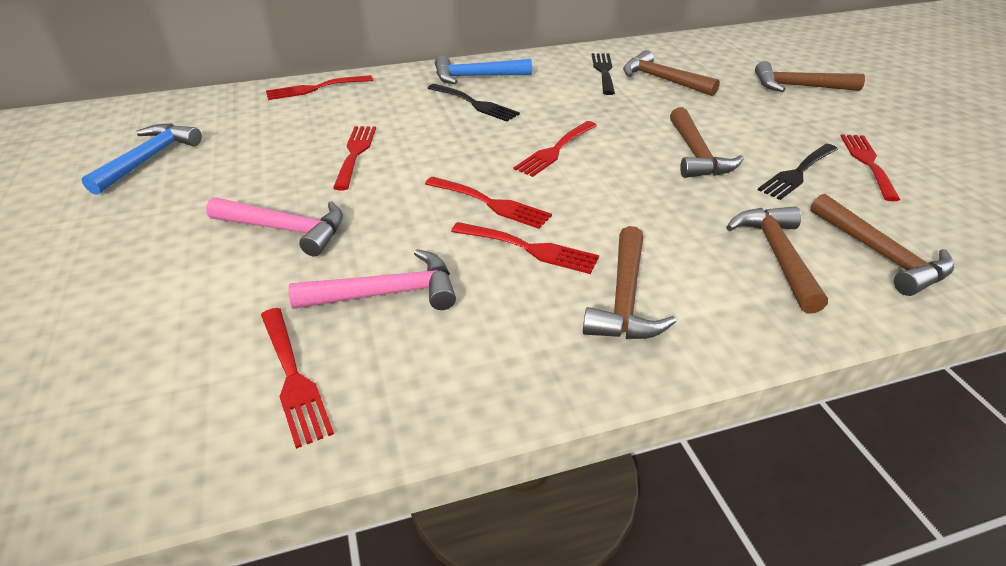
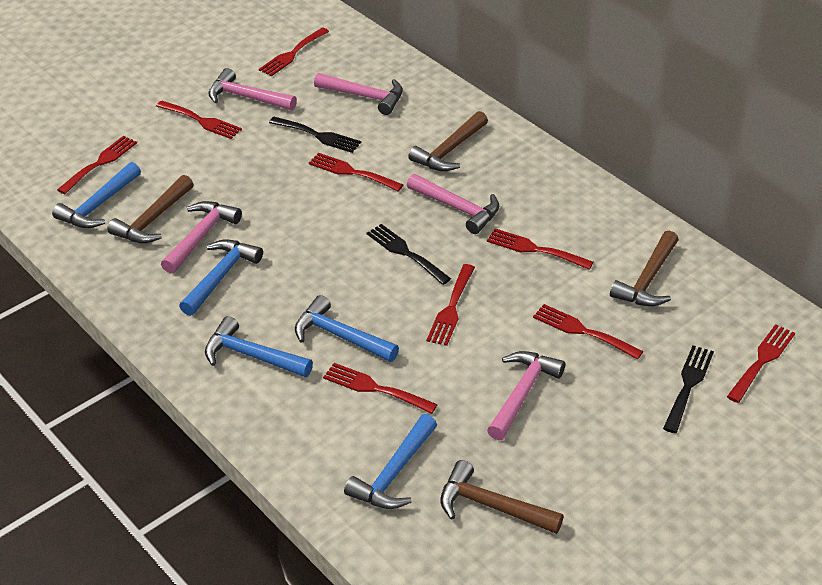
blue hammer: [82,124,202,195] [435,55,532,84] = 2 -> [52,162,141,228] [179,239,263,316] [205,316,313,377] [295,295,399,362] [344,414,437,509] = 5
brown hammer: [583,226,676,339] [623,50,720,96] [670,107,744,178] [726,206,828,313] [755,61,865,92] [810,194,954,296] = 6 -> [107,175,194,243] [408,111,488,171] [440,460,564,534] [610,231,679,306] = 4
pink hammer: [206,197,343,257] [288,249,456,310] = 2 -> [161,201,242,274] [208,68,297,110] [314,73,403,115] [407,174,499,234] [487,351,565,440] = 5
red fork: [261,308,334,449] [266,75,373,100] [333,126,376,190] [425,177,552,229] [451,222,599,274] [514,121,597,177] [841,134,900,201] = 7 -> [57,136,137,194] [156,101,242,139] [259,28,329,76] [309,153,403,191] [323,363,438,414] [427,264,475,346] [487,228,593,270] [533,304,643,360] [727,324,795,403] = 9

